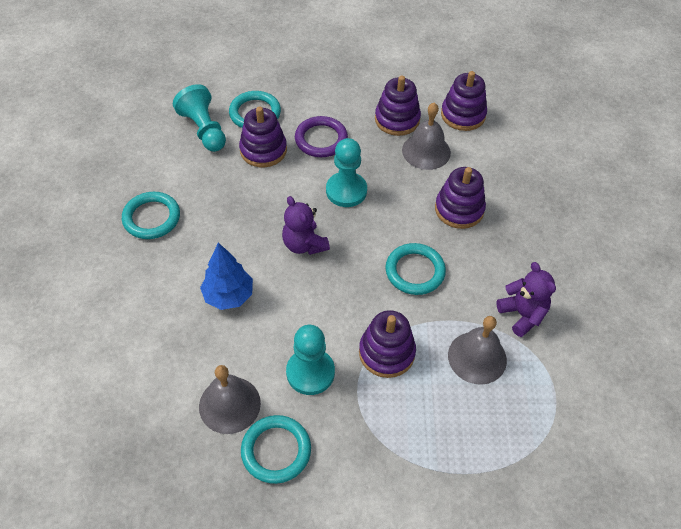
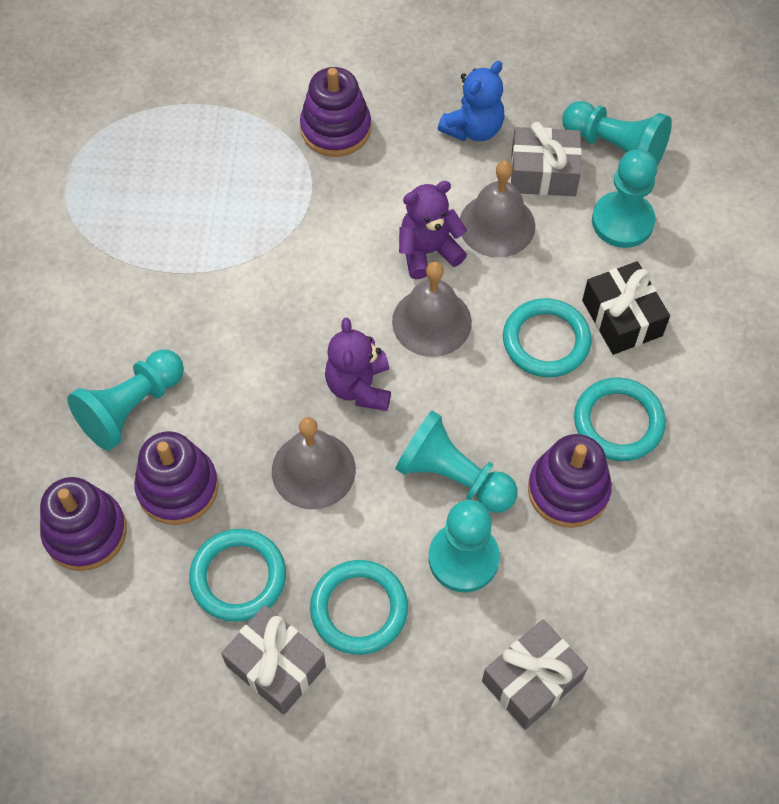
black gift: none = 0 -> [582,261,670,355] = 1
blue teddy bear: none = 0 -> [438,61,505,141] = 1
blue tree: [200,242,253,310] = 1 -> none = 0
grey gift: none = 0 -> [221,605,326,715] [482,619,588,730] [511,122,582,196] = 3
purple ring: [295,116,348,157] = 1 -> none = 0
purple stacking toy: [239,106,287,167] [359,310,416,378] [375,76,421,136] [435,167,486,229] [441,71,487,131] = 5 -> [40,477,127,571] [134,431,218,525] [300,67,371,157] [528,434,612,528] = 4
turquoise pawn: [173,84,226,152] [286,325,335,395] [326,138,367,207] = 3 -> [67,349,184,451] [395,410,517,513] [429,500,500,593] [562,101,672,166] [592,149,657,248] = 5

